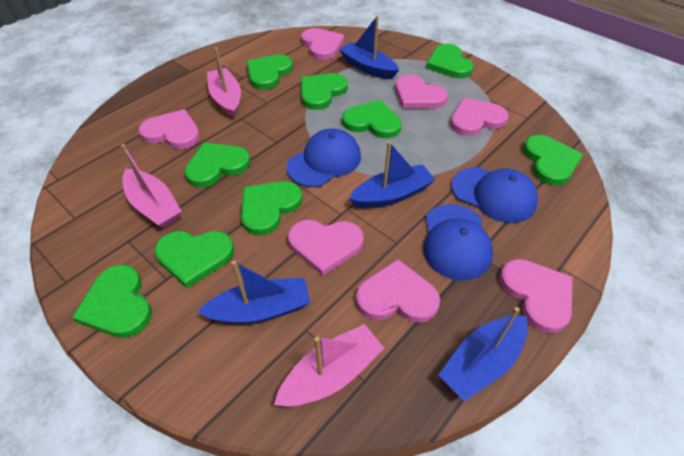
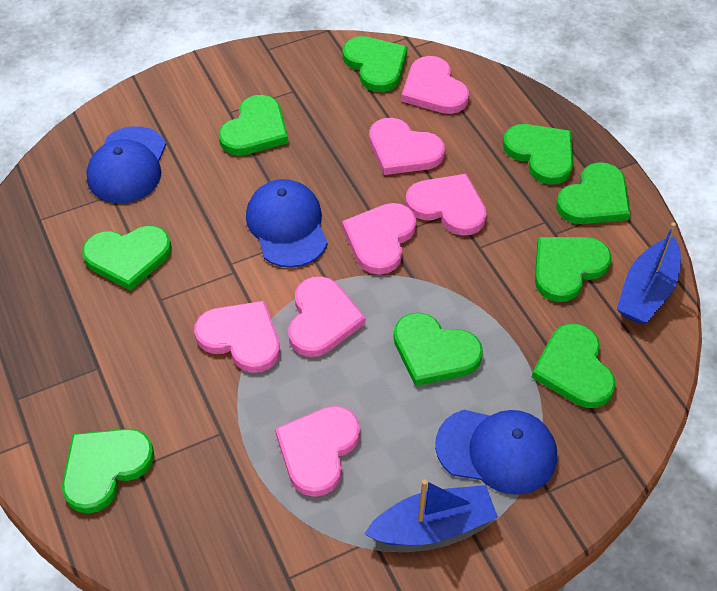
blue boat: [198,261,310,324] [339,16,399,79] [349,141,435,208] [438,307,528,401] = 4 -> [364,479,498,545] [617,222,681,324] = 2
pink boat: [121,144,182,228] [207,47,241,118] [274,324,384,407] = 3 -> none = 0

